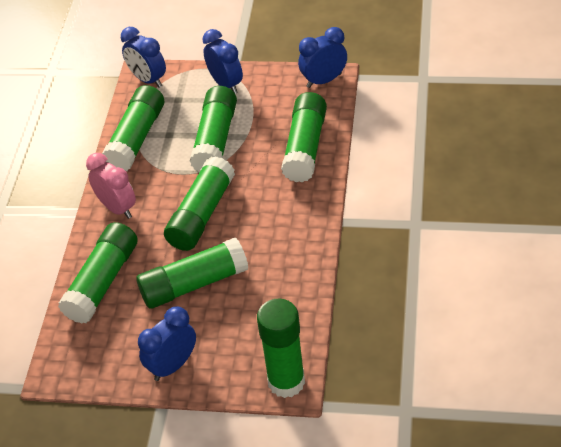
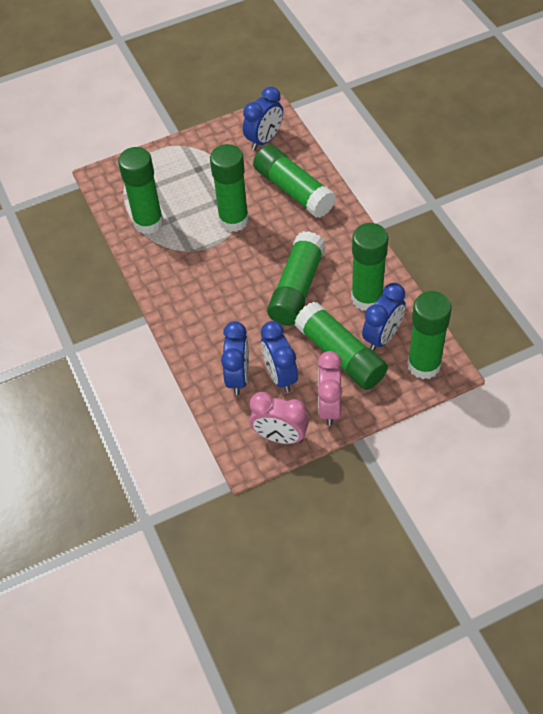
pink clock: [86,153,136,219] = 1 -> [250,392,309,444] [318,351,342,426] = 2

